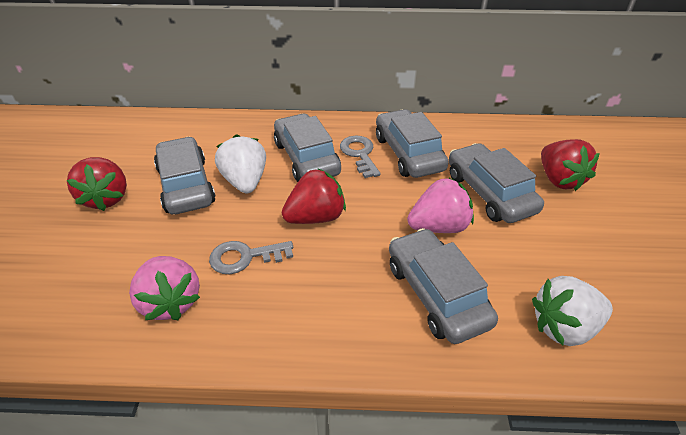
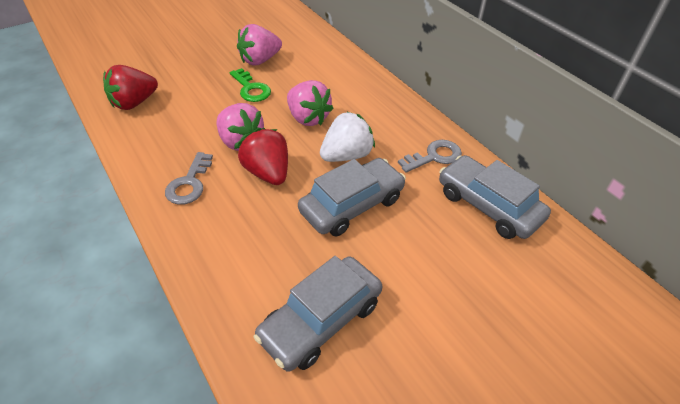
green key: none = 0 -> [230,68,271,102] = 1
grey car: [154,137,215,215] [274,114,341,182] [376,109,449,178] [389,228,498,344] [449,143,544,223] = 5 -> [254,256,382,372] [298,158,406,236] [439,155,551,239] = 3
pink strawberry: [129,256,200,320] [407,178,474,233] = 2 -> [217,103,265,151] [237,24,282,65] [287,80,334,126] = 3
red strawberry: [67,157,127,211] [282,169,346,224] [541,139,600,191] = 3 -> [103,65,158,110] [238,128,288,185] = 2
white strawberry: [215,134,266,193] [532,276,613,346] = 2 -> [320,112,375,162] = 1

